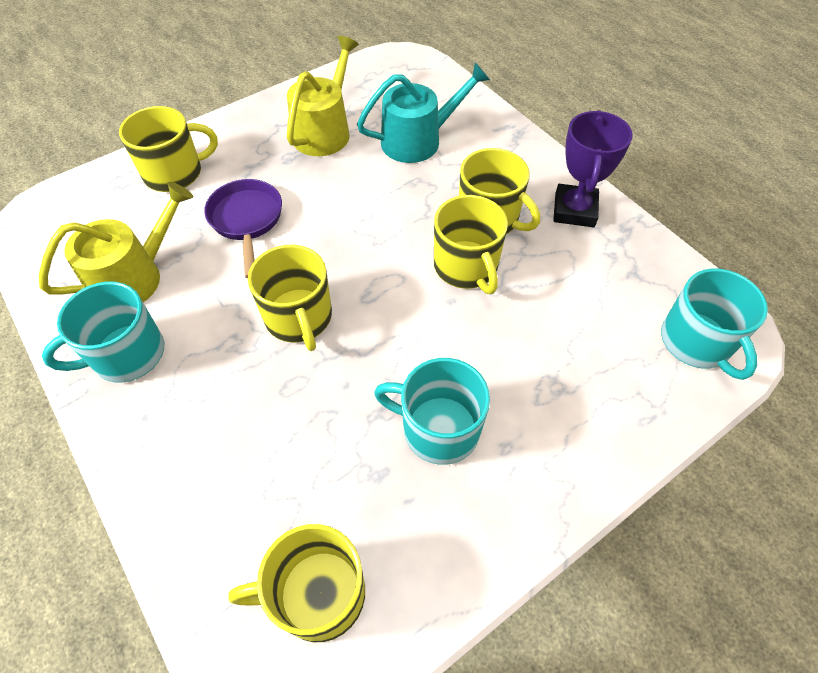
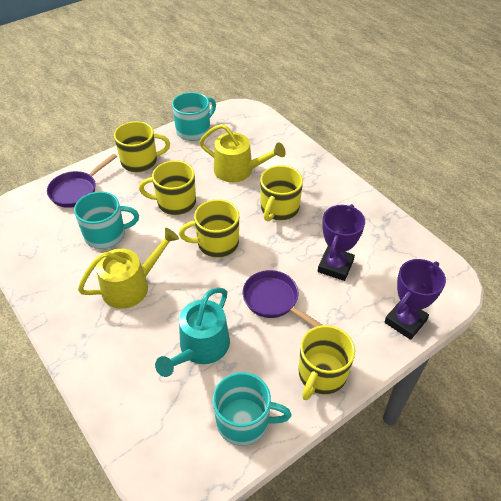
purple pan: [204,179,282,278] = 1 -> [47,154,117,208] [243,270,322,327] = 2
purple trophy: [553,110,633,227] = 1 -> [318,204,365,281] [385,259,446,340] = 2

